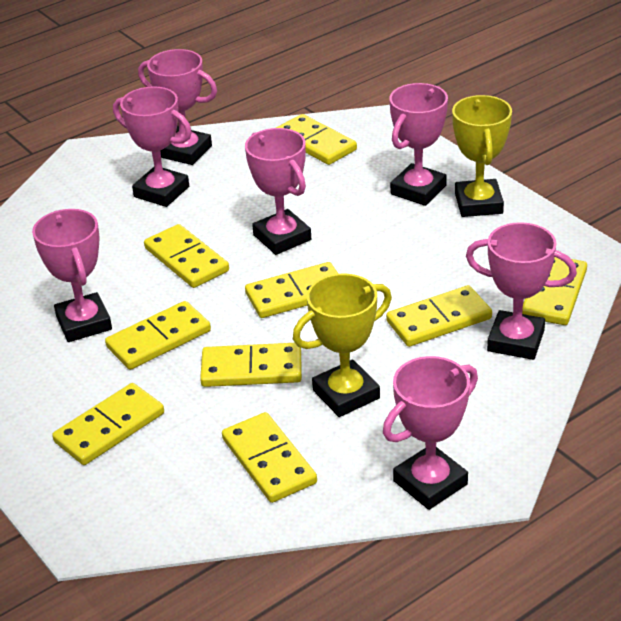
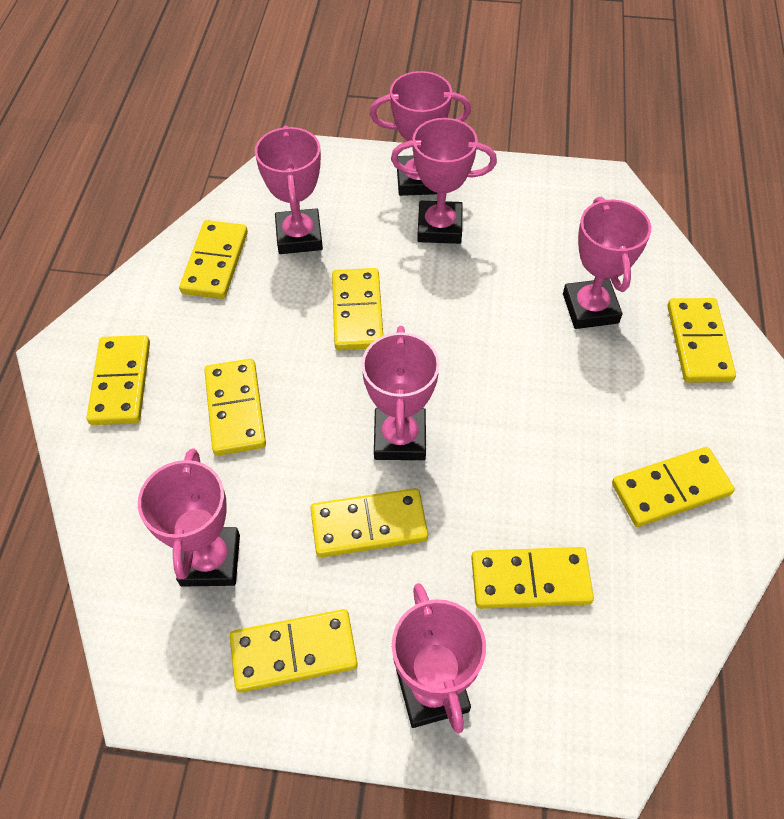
yellow trophy: [293,273,392,417] [452,95,512,217] = 2 -> none = 0

